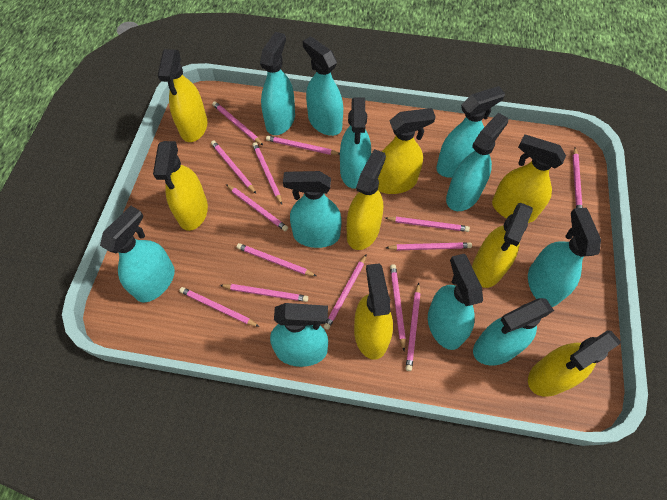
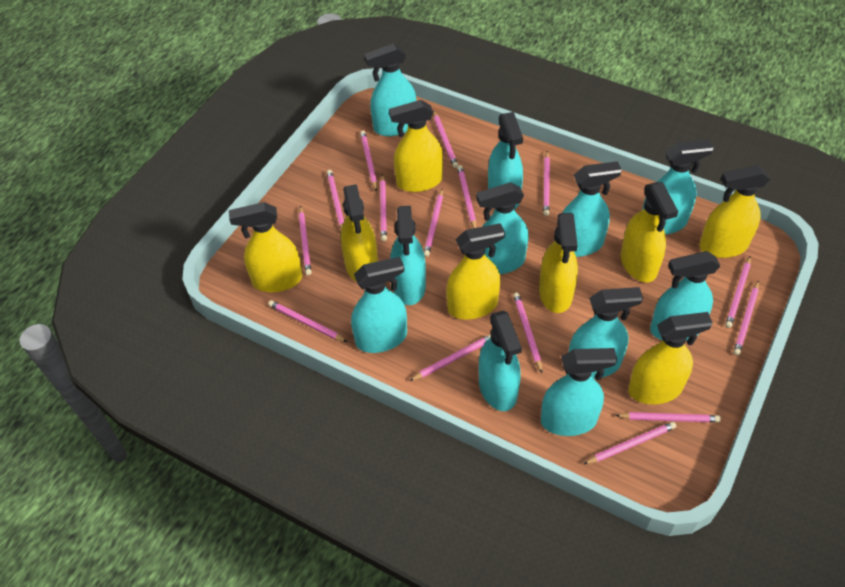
pink pencil: [179,287,260,327] [211,140,256,194] [212,101,263,145] [220,284,308,302] [226,184,288,231] [237,243,316,276] [252,142,282,205] [266,136,340,155] [324,254,367,330] [385,217,470,232] [386,242,472,250] [390,264,406,351] [406,283,421,371] [573,148,583,208] = 14 -> [268,300,347,342] [299,206,312,275] [327,170,344,230] [360,131,377,192] [380,174,387,241] [409,334,491,381] [424,189,443,257] [433,110,458,168] [457,165,476,228] [513,292,542,373] [543,151,550,216] [584,422,676,464] [615,412,721,422] [725,256,751,328] [733,281,759,356] = 15

